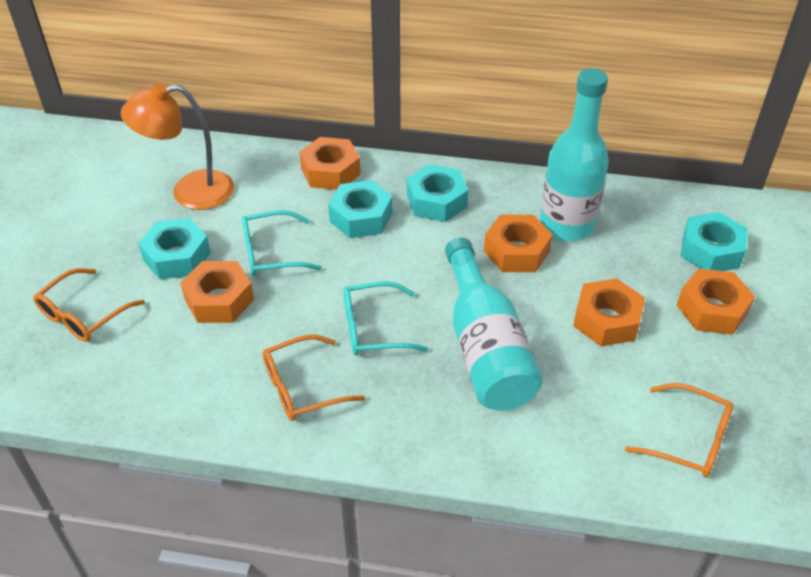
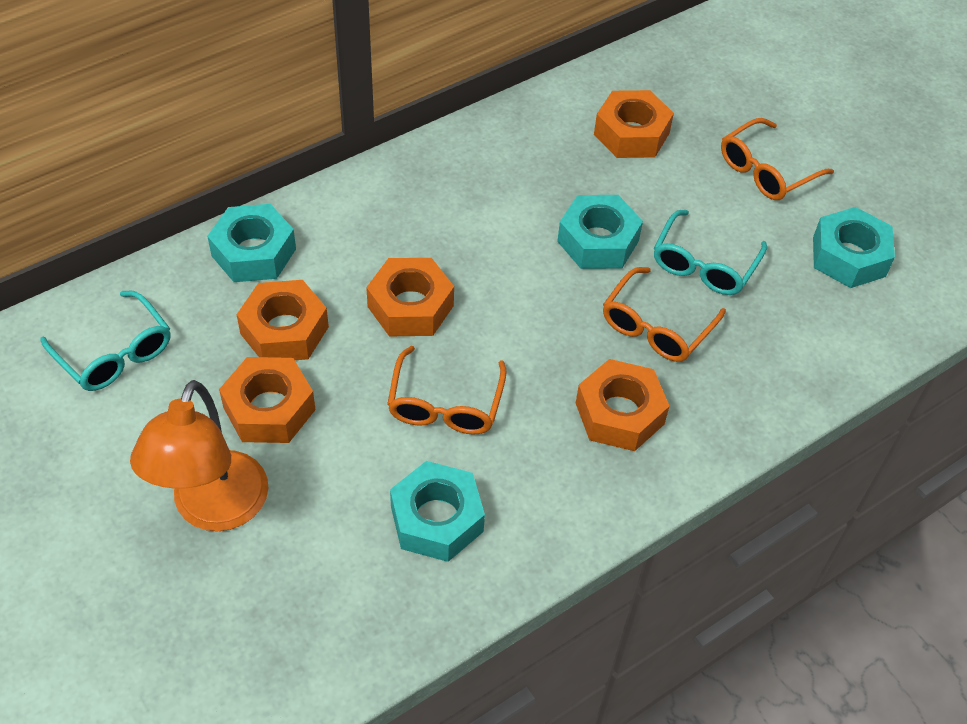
turquoise bottle: [445,238,543,411] [540,68,609,241] = 2 -> none = 0

